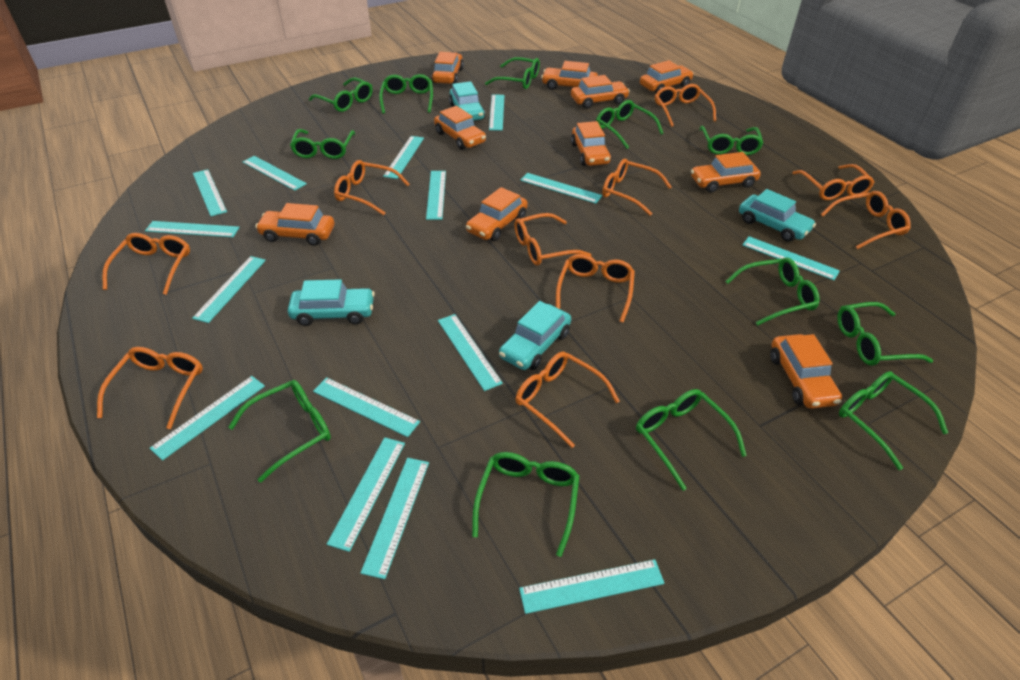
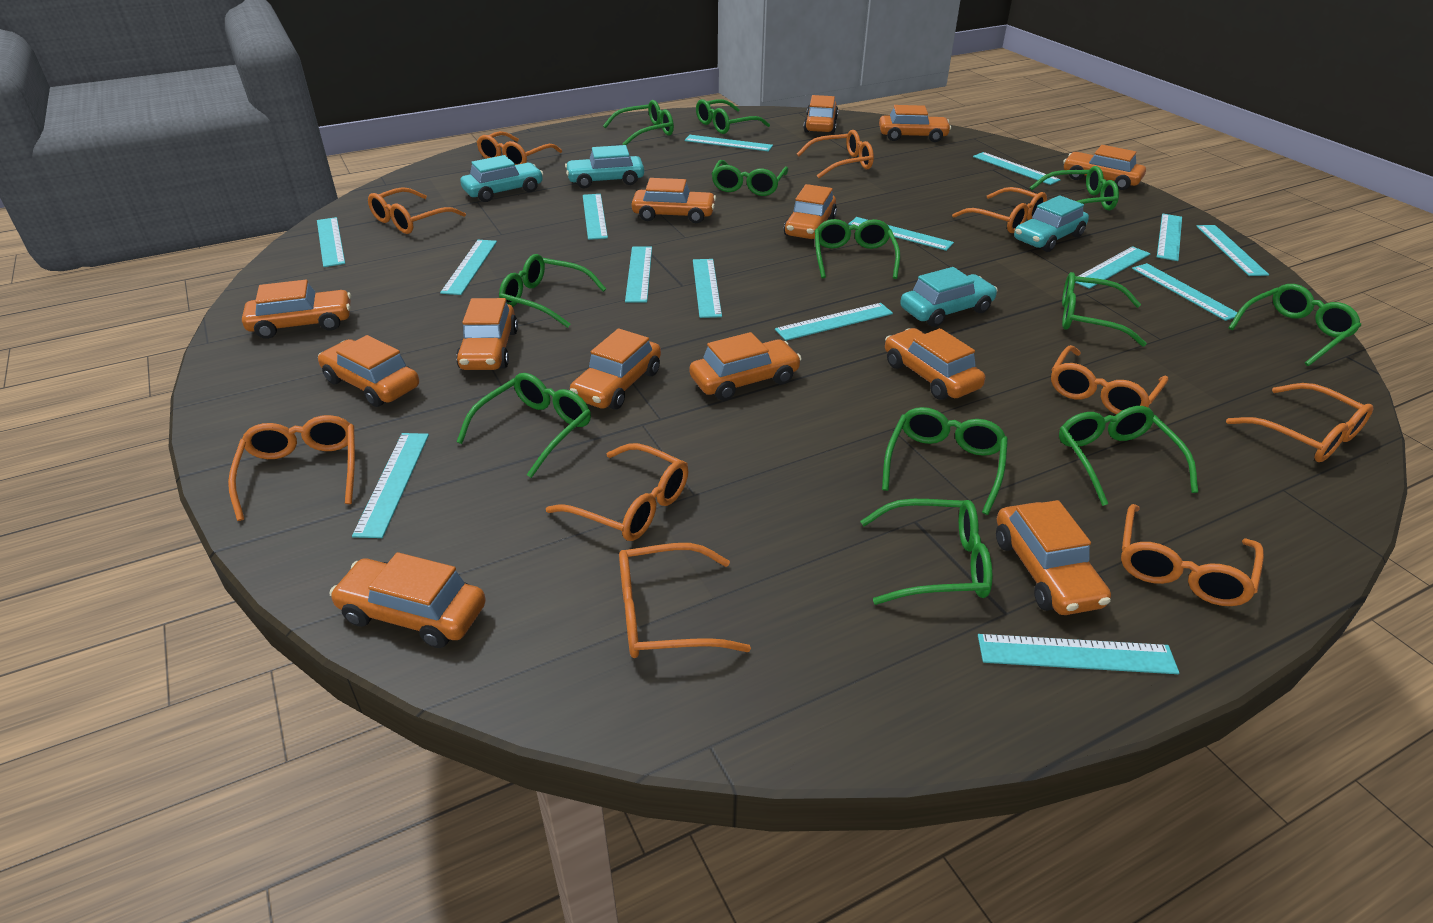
orange car: [255,203,334,246] [432,52,464,84] [434,106,486,150] [466,187,528,241] [541,61,598,90] [571,75,630,109] [571,121,611,166] [640,60,694,93] [691,152,761,193] [770,334,842,409] = 10 -> [242,280,351,339] [318,335,419,407] [329,552,486,648] [456,298,518,370] [570,328,661,410] [632,178,716,223] [689,332,802,401] [784,184,837,239] [804,95,838,134] [879,105,951,142] [885,328,985,400] [996,500,1111,615] [1063,145,1146,190] = 13

